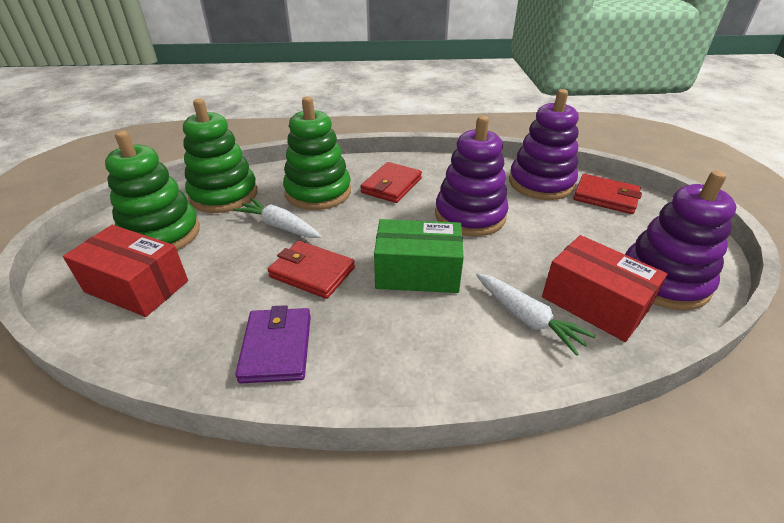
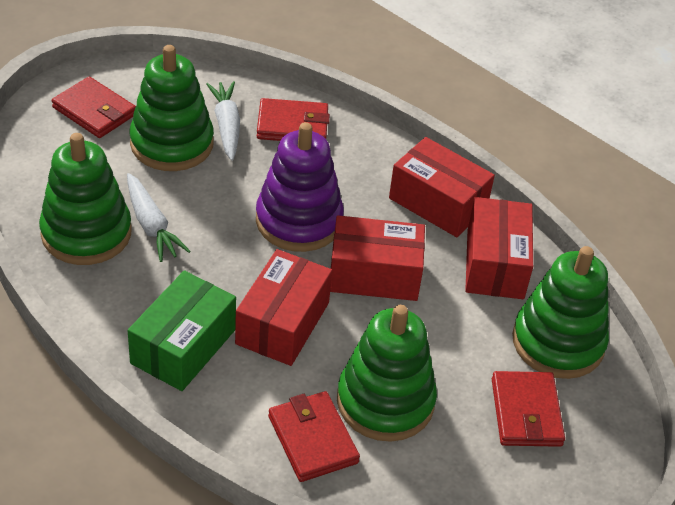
green stacking toy: [105,131,200,250] [183,98,258,213] [283,96,351,210] = 3 -> [39,133,132,265] [130,45,214,171] [337,305,437,442] [512,246,609,379] = 4
purple stacking toy: [435,116,509,236] [509,89,579,200] [625,171,736,310] = 3 -> [256,122,344,252] = 1
purple wallet: [235,305,311,383] = 1 -> none = 0
red box: [63,225,188,317] [542,235,668,342] = 2 -> [235,249,332,366] [330,215,425,301] [389,137,495,237] [465,197,533,299] = 4
red wallet: [268,241,355,299] [360,162,422,203] [573,174,642,214] = 3 -> [52,77,136,138] [257,98,330,141] [268,391,360,482] [492,371,565,447] = 4

